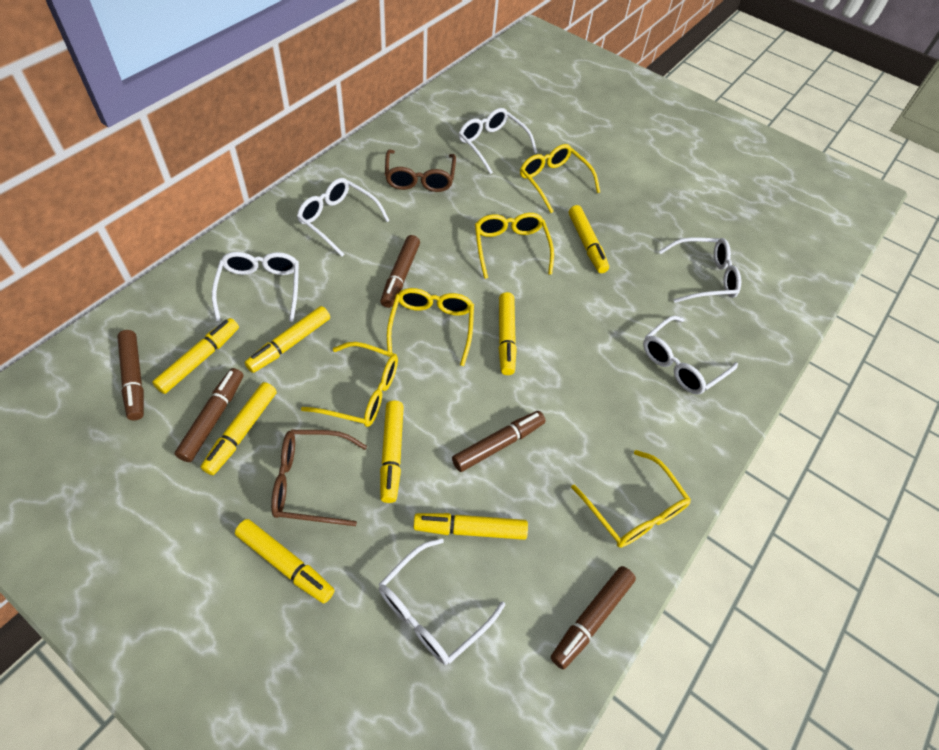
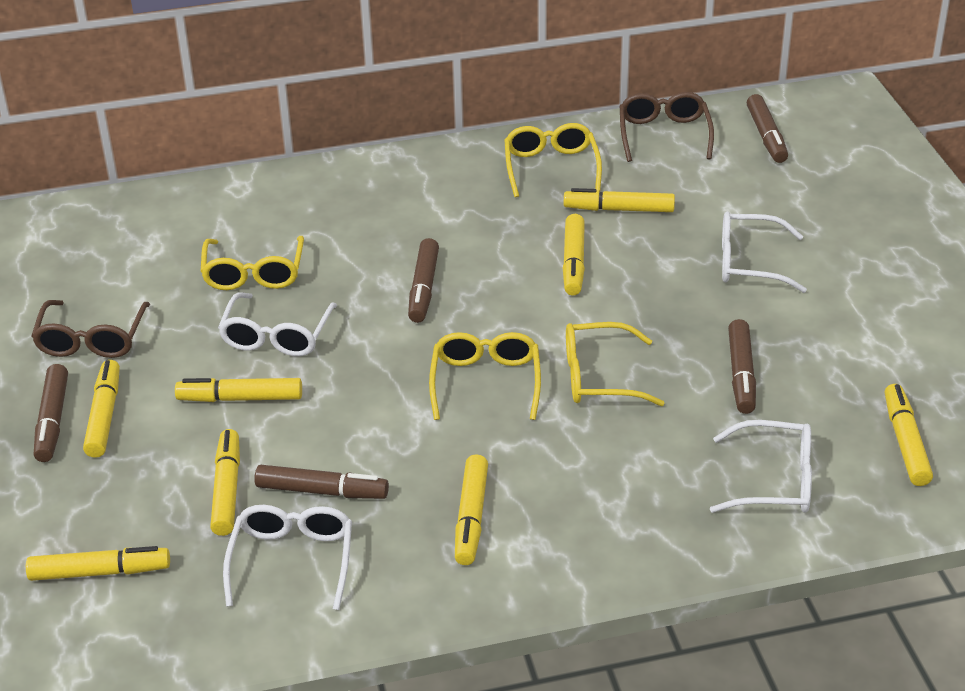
white glasses: [212,252,299,322] [297,178,390,257] [379,538,505,665] [459,108,537,174] [643,316,738,395] [659,237,741,303] = 6 -> [218,292,337,356] [223,505,352,610] [710,420,812,513] [722,212,807,293] = 4
yellow glasses: [301,342,398,427] [387,288,474,366] [475,213,554,279] [520,144,600,213] [571,450,691,548] = 5 -> [200,236,304,290] [429,332,541,420] [505,123,602,198] [566,322,665,406] = 4

